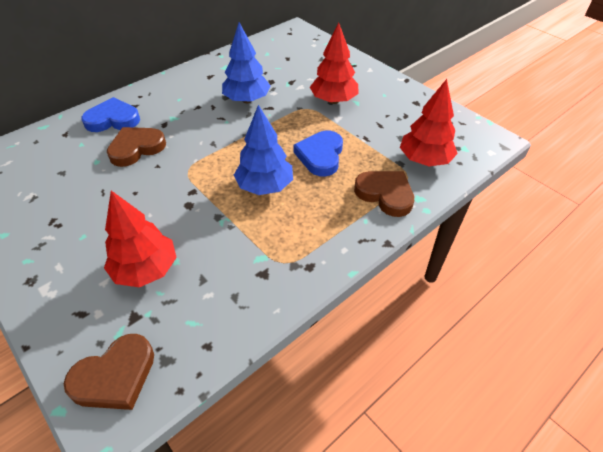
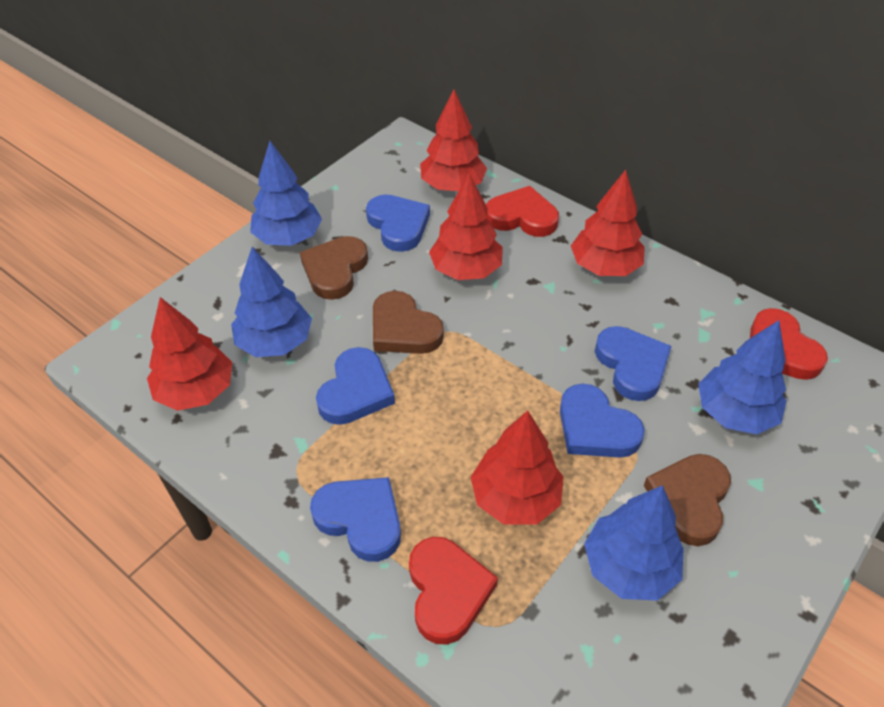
blue heart: [81,97,140,132] [293,131,343,176] = 2 -> [310,477,401,562] [316,347,395,425] [366,194,430,252] [560,383,645,458] [595,326,672,401] = 5
blue tree: [222,22,271,103] [234,105,293,195] = 2 -> [231,247,312,357] [250,141,322,246] [584,485,684,601] [698,320,787,434] = 4
red heart: none = 0 -> [409,537,498,645] [486,186,559,237] [750,308,828,380] = 3
red tree: [104,191,177,287] [310,23,359,104] [400,79,458,166] = 3 -> [147,297,232,411] [420,90,487,191] [429,173,503,280] [471,411,563,525] [571,170,645,276] = 5

